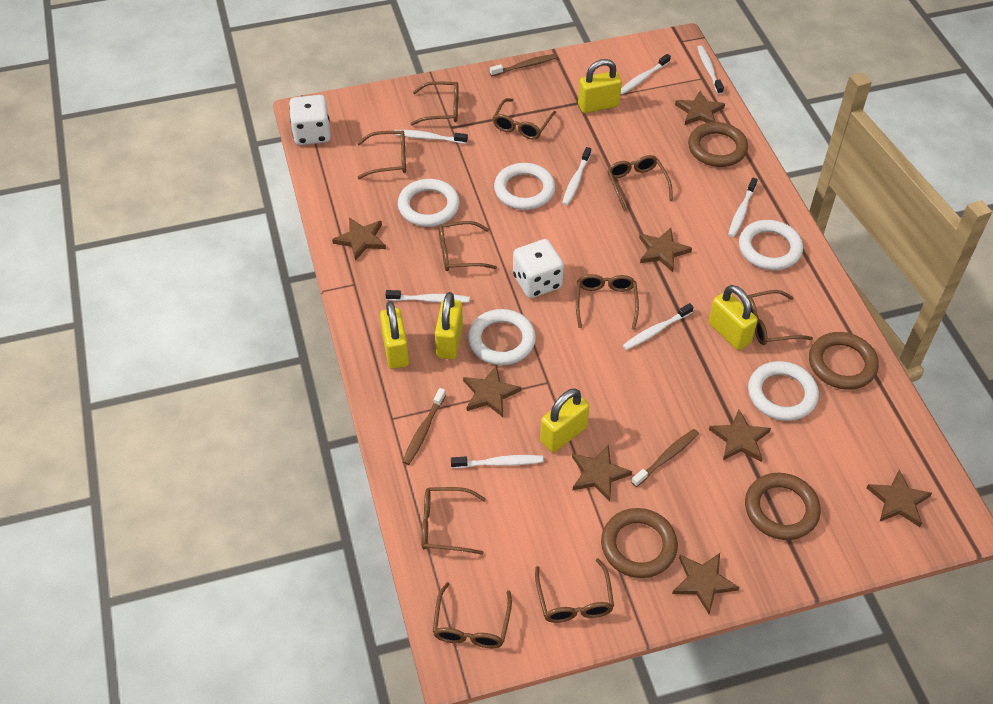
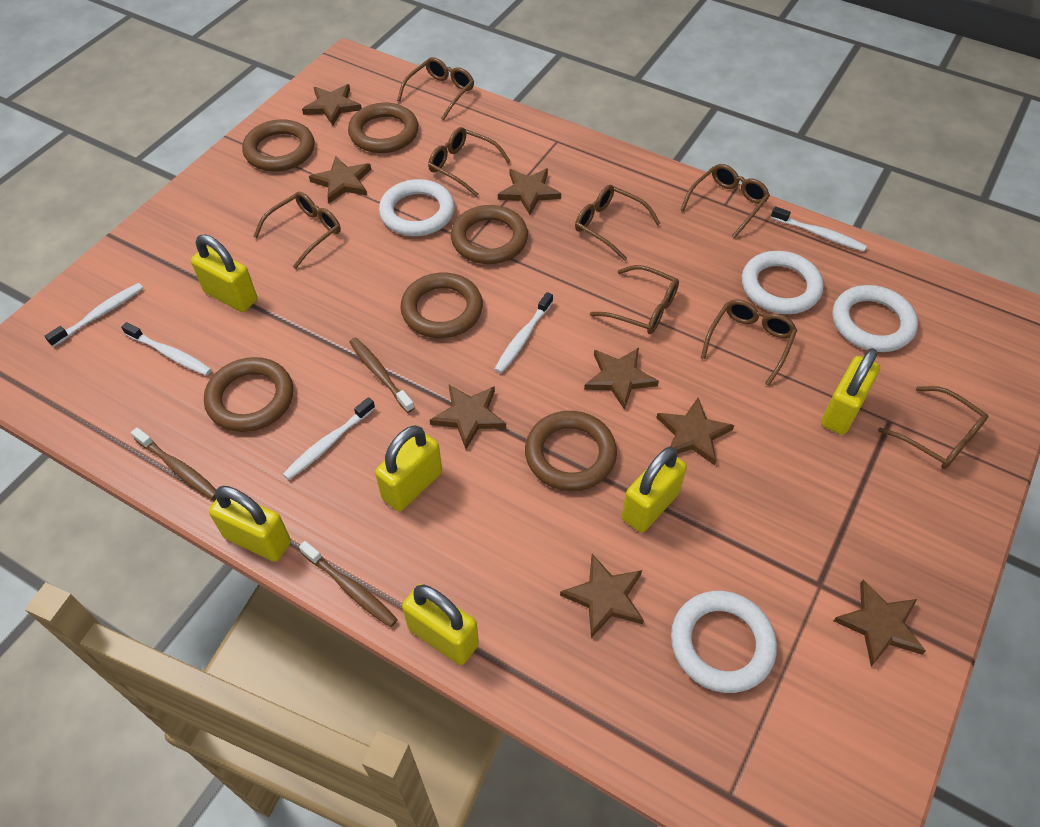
brown glasses: [357,130,406,179] [410,81,459,125] [422,487,486,555] [433,582,512,648] [439,221,497,271] [493,98,556,140] [535,558,614,623] [576,274,639,330] [607,155,673,211] [747,290,813,345] = 10 -> [253,192,341,269] [397,57,474,121] [428,127,511,197] [575,185,660,261] [590,265,679,334] [680,164,770,238] [701,299,797,385] [878,386,989,469] = 8
brown ring: [601,508,678,578] [688,122,748,167] [745,473,821,540] [809,332,879,390] = 4 -> [204,357,293,432] [242,119,315,171] [348,103,419,153] [400,273,483,338] [451,205,528,264] [525,411,617,491] = 6
white dice: [289,95,331,145] [513,239,564,298] = 2 -> none = 0
white ring: [398,179,460,227] [468,309,536,365] [494,163,555,210] [739,220,803,270] [748,361,819,421] = 5 -> [379,179,455,236] [671,591,777,693] [742,251,823,314] [832,285,918,352] = 4
white toothbrush: [385,290,470,303] [393,130,468,144] [451,455,543,468] [562,147,591,206] [621,54,671,95] [623,303,693,350] [697,45,724,94] [728,178,758,237] = 8 -> [45,283,143,347] [121,322,212,376] [283,397,375,480] [494,292,553,373] [771,206,867,252] = 5
yellow padlock: [380,301,409,369] [435,292,463,359] [540,388,589,452] [578,59,622,113] [709,285,758,350] = 5 -> [191,234,257,312] [209,486,291,562] [375,426,442,511] [402,584,479,665] [622,447,687,533] [821,348,880,435] = 6

